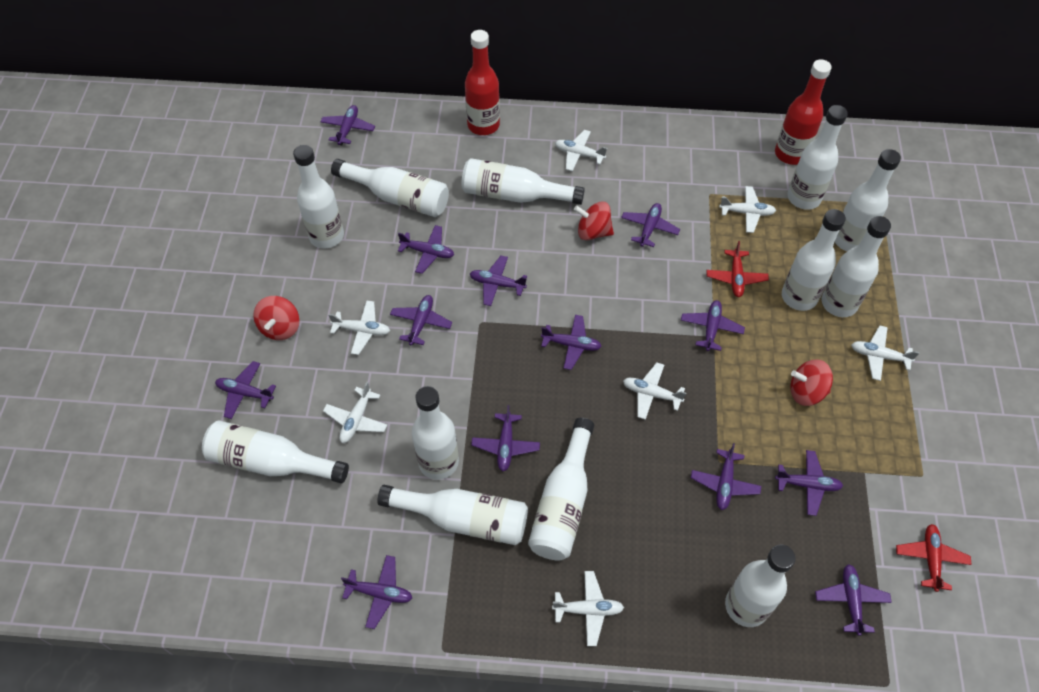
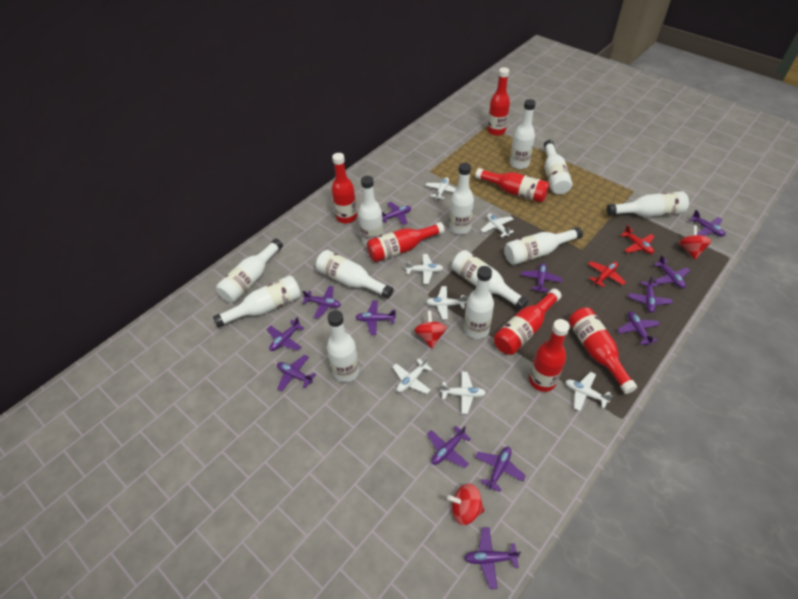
red bottle: [465,30,500,135] [775,59,831,165] = 2 -> [331,153,357,224] [367,222,445,262] [475,168,550,203] [487,67,510,136] [494,289,562,355] [529,319,570,392] [568,307,637,394] = 7

